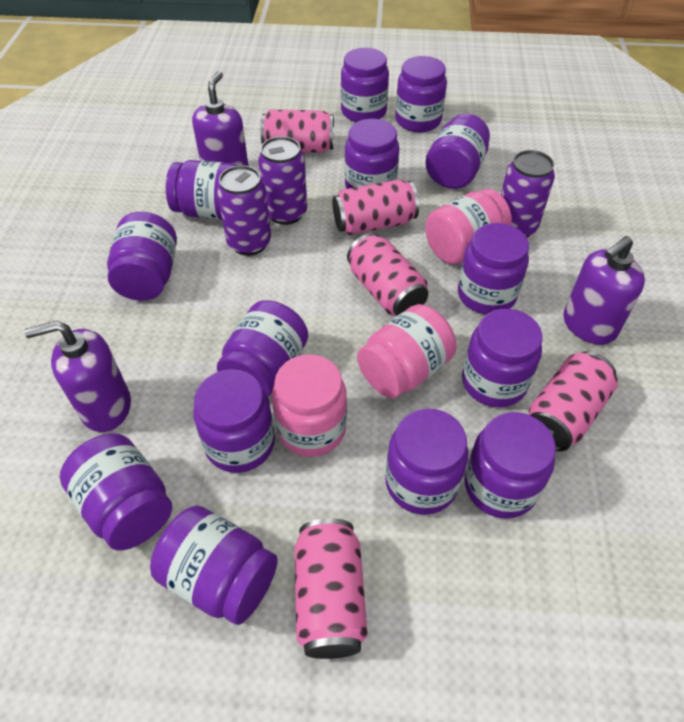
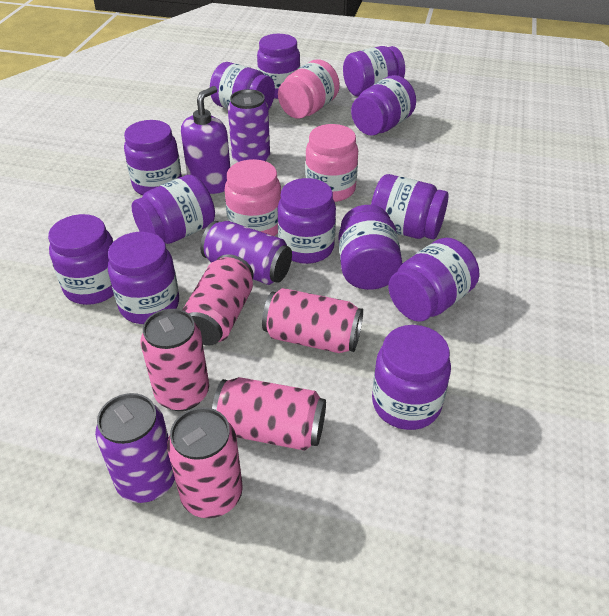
purple jar: [60,433,172,550] [107,212,177,301] [150,506,278,625] [166,160,238,220] [193,369,275,473] [217,300,308,397] [341,48,389,122] [345,119,399,189] [385,408,468,515] [395,56,447,132] [426,114,490,189] [458,223,529,314] [462,309,543,407] [465,412,556,519] = 14 -> [48,214,114,305] [108,232,179,324] [124,120,182,195] [132,175,215,244] [210,62,275,110] [257,34,300,99] [277,178,336,264] [338,205,402,290] [343,46,405,97] [351,75,416,136] [371,174,448,240] [372,325,451,430] [388,238,479,322] = 13
purple soap dispenser: [24,321,131,432] [192,71,248,166] [564,236,645,345] = 3 -> [181,86,230,194] = 1

